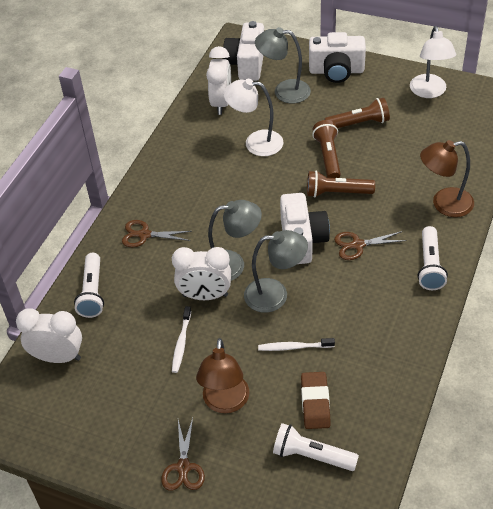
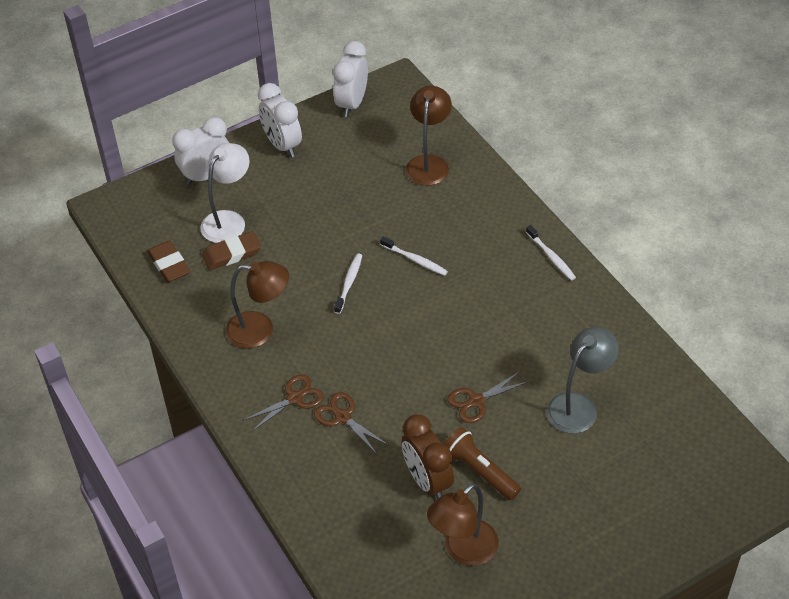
brown clock: none = 0 -> [402,414,454,499] = 1
brown eraser: [301,372,331,429] = 1 -> [147,241,191,282] [202,231,261,270] = 2
brown flashlight: [307,170,375,198] [312,120,341,178] [324,98,390,128] = 3 -> [444,427,521,501] = 1
brown lamp: [196,338,250,413] [420,140,474,217] = 2 -> [226,261,289,349] [406,86,452,186] [427,483,499,566] = 3
grey lamp: [208,200,262,281] [244,230,308,313] [255,27,311,104] = 3 -> [547,327,619,434] = 1
white camera: [223,21,264,81] [280,193,330,264] [309,32,366,83] = 3 -> none = 0
white flashlight: [74,253,104,318] [273,423,359,471] [418,226,448,290] = 3 -> none = 0
white lamp: [223,79,283,156] [410,26,456,98] = 2 -> [200,143,250,243] = 1
white toothbrush: [172,306,191,373] [258,338,335,351] = 2 -> [334,253,362,314] [380,236,448,276] [526,225,576,281] = 3

